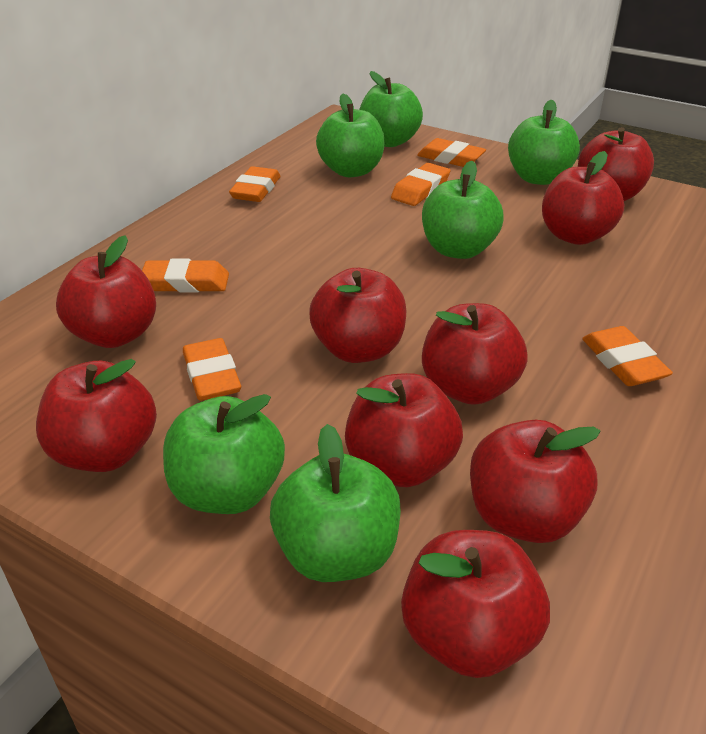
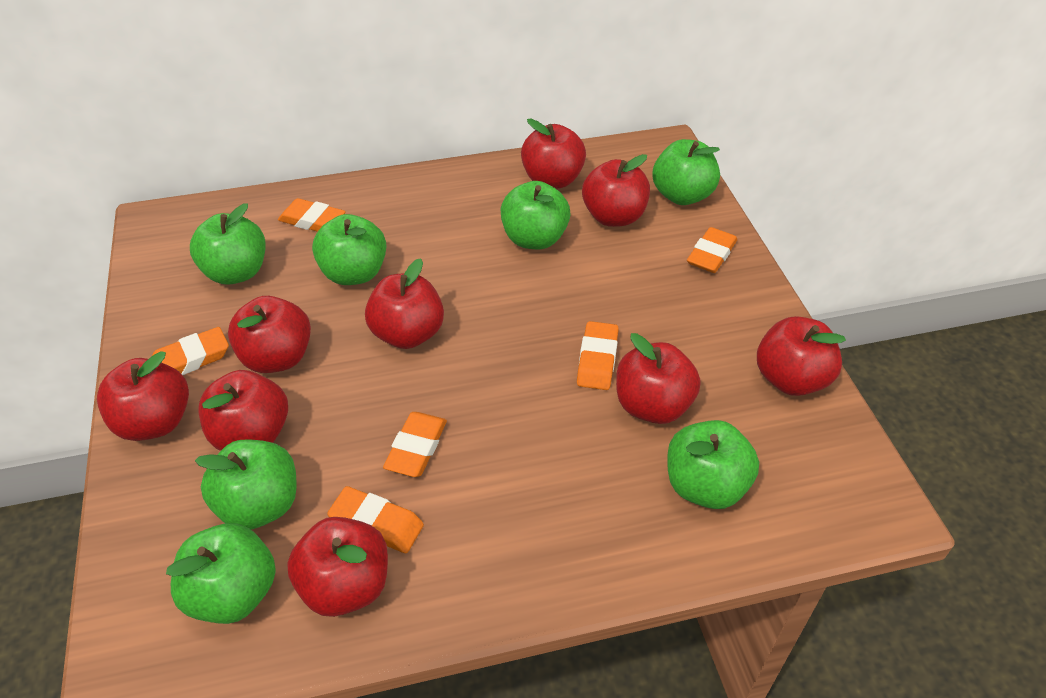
green apple: [163,394,285,514] [270,424,401,582] [316,94,384,177] [359,71,423,147] [422,161,503,259] [508,100,580,185] = 6 -> [166,524,276,624] [190,203,266,284] [195,439,297,529] [312,214,386,285] [501,181,570,249] [653,139,720,205] [667,420,759,509] = 7

